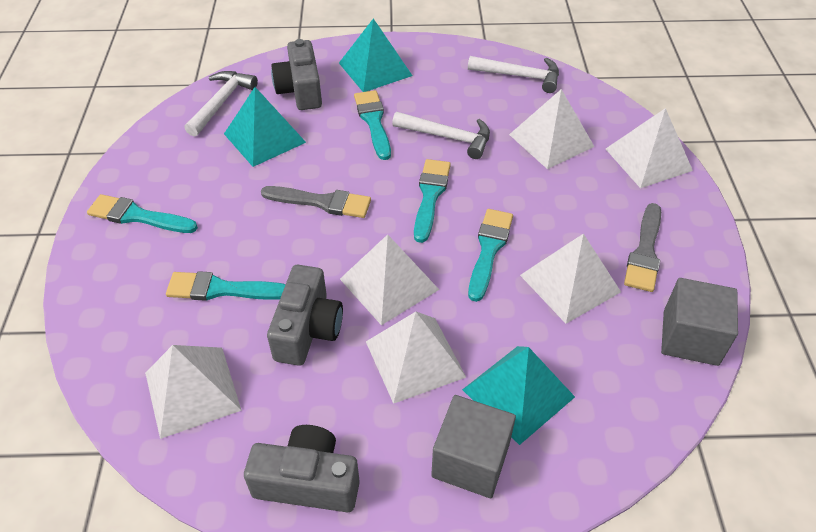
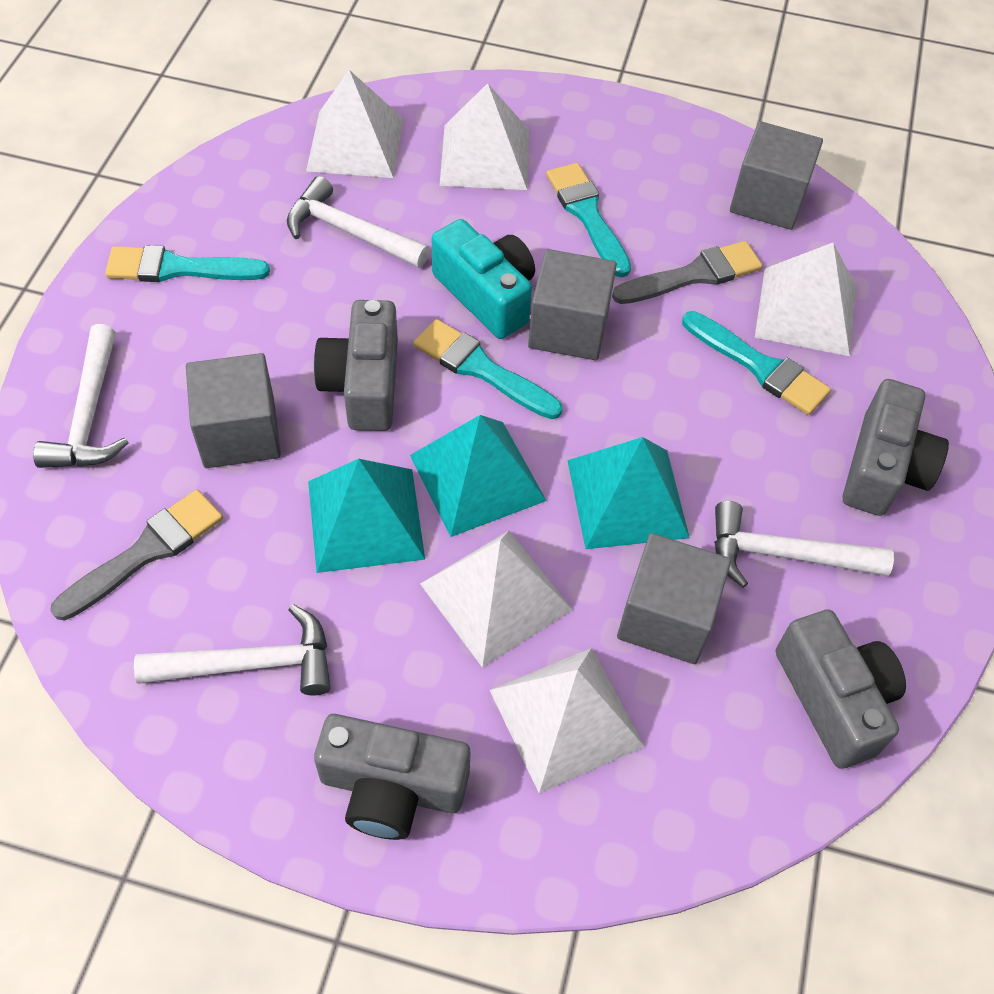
grey camera: [244,425,360,512] [267,265,343,366] [271,39,322,110] = 3 -> [314,300,398,431] [314,714,471,840] [776,609,906,769] [843,379,949,516] = 4
grey cube: [431,395,516,498] [661,278,738,366] = 2 -> [186,353,281,468] [528,249,617,360] [617,533,731,664] [730,121,823,230] = 4
turquoise brush: [87,194,198,233] [166,271,286,301] [354,90,391,160] [414,159,451,243] [468,209,513,302] = 5 -> [105,245,270,282] [413,319,563,419] [546,163,631,277] [682,311,831,415] = 4
turquoise camera: none = 0 -> [432,219,535,339] = 1
white hammer: [184,71,258,137] [392,112,490,159] [468,56,559,93] = 3 -> [33,324,129,468] [134,604,330,695] [287,176,430,268] [714,501,894,588] = 4
white pyramid: [145,345,242,439] [340,234,439,325] [366,312,466,404] [509,89,595,169] [520,233,621,324] [606,108,693,188] = 6 -> [306,70,403,178] [420,531,573,668] [439,83,529,190] [490,648,645,793] [755,243,856,356] = 5

